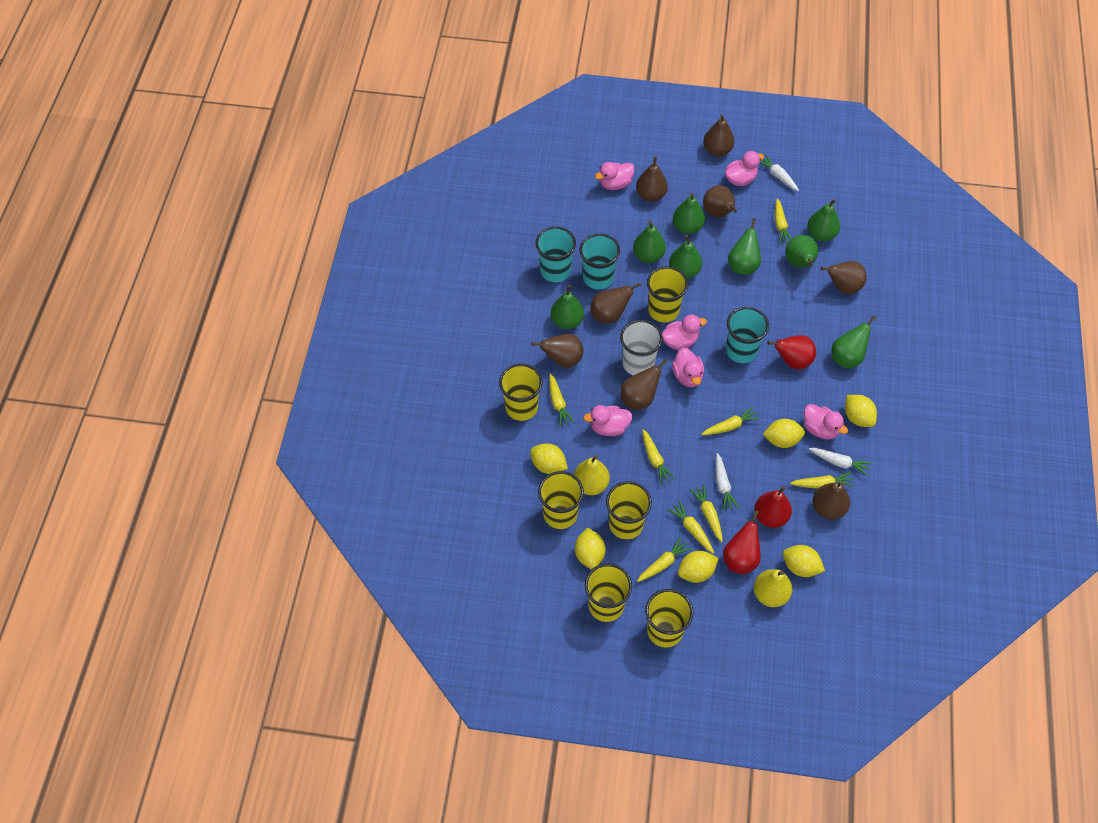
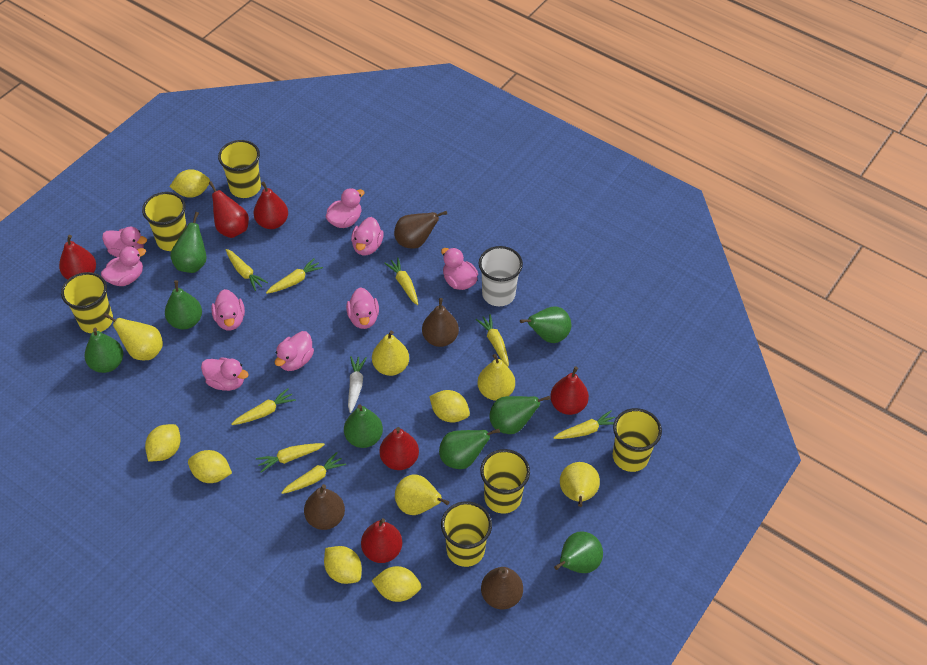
brown pear: [531,333,583,368] [590,283,642,323] [621,359,668,410] [636,157,668,202] [703,114,735,157] [703,185,737,218] [813,482,850,520] [821,261,867,294] = 8 -> [304,484,345,530] [394,211,447,249] [422,298,459,347] [481,567,523,610] = 4
pink duck: [583,405,632,436] [595,162,635,190] [662,315,707,350] [672,348,704,387] [725,151,764,186] [804,404,848,440] = 6 -> [101,246,146,286] [102,226,147,257] [201,357,249,391] [211,289,245,330] [275,331,314,371] [326,188,365,228] [346,287,379,329] [351,217,384,255] [441,248,478,290] = 9
red pear: [723,510,761,574] [754,486,792,528] [767,335,816,369] = 3 -> [59,235,96,280] [209,181,249,238] [253,182,288,229] [361,518,402,563] [379,427,419,470] [550,367,589,415] = 6
turquoise cup: [536,227,576,282] [579,234,620,289] [726,307,769,363] = 3 -> none = 0
white carrot: [716,453,739,511] [760,154,799,191] [809,448,872,476] = 3 -> [348,356,367,413] = 1
yellow pear: [574,455,610,495] [754,569,792,607] = 2 -> [104,313,163,360] [372,331,409,376] [395,474,450,515] [477,354,515,401] [560,462,600,507] = 5

